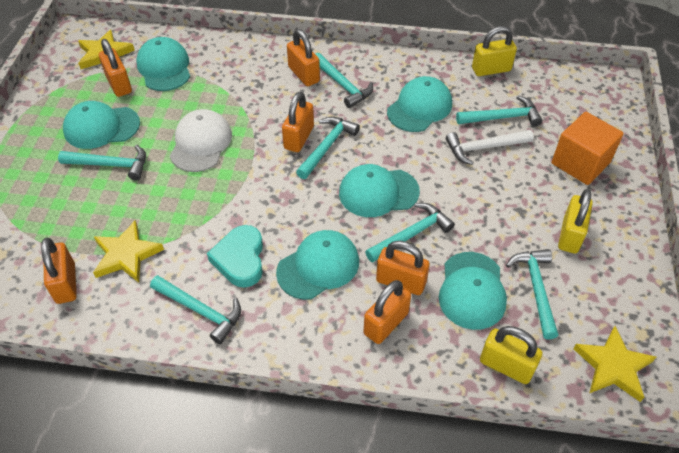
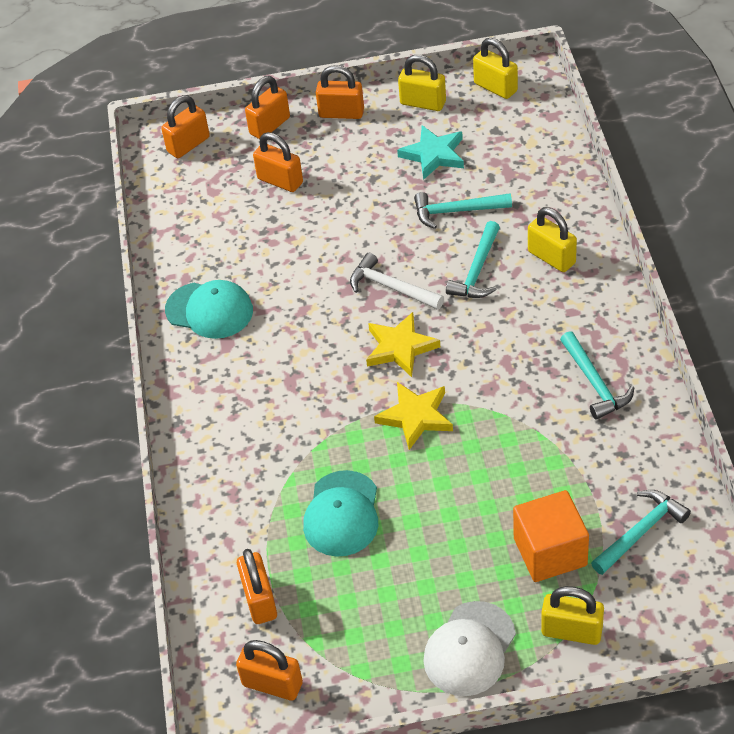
turquoise cap: [63,101,140,149] [136,37,190,91] [276,230,359,300] [339,164,420,217] [387,76,452,132] [439,252,507,330] = 6 -> [165,280,253,339] [303,470,378,557] = 2
turquoise hammer: [58,145,146,181] [150,275,241,344] [296,117,360,179] [316,53,373,108] [365,203,455,263] [456,96,542,126] [506,249,558,339] = 7 -> [414,192,512,229] [446,221,500,298] [560,331,634,420] [591,490,691,575] = 4
turquoise heart: [207,225,263,288] = 1 -> none = 0
turquoise star: none = 0 -> [397,125,464,180] = 1
yellow padlock: [472,26,517,76] [480,326,542,384] [558,189,593,253] = 3 -> [398,55,446,111] [473,38,518,99] [528,207,577,272] [541,586,604,645] = 4
yellow star: [78,30,135,69] [93,220,164,282] [573,326,656,402] = 3 -> [366,312,440,377] [374,382,453,450] = 2

